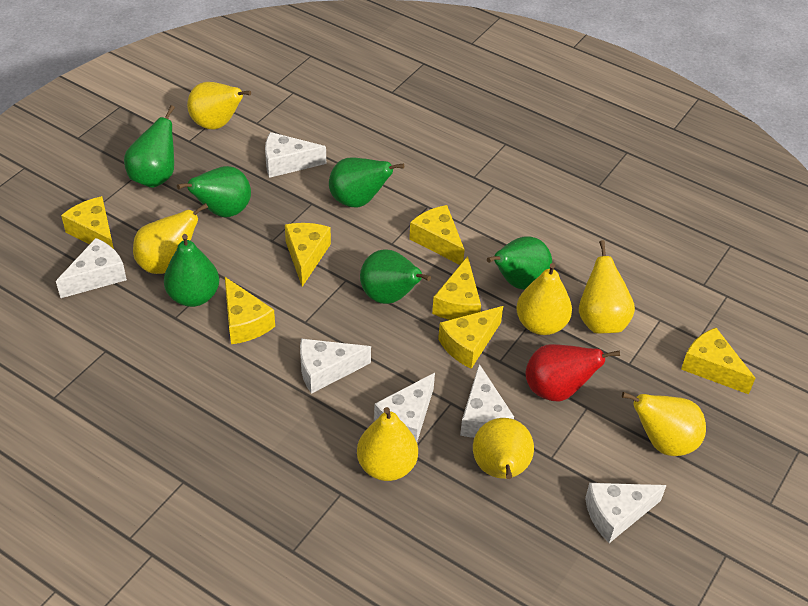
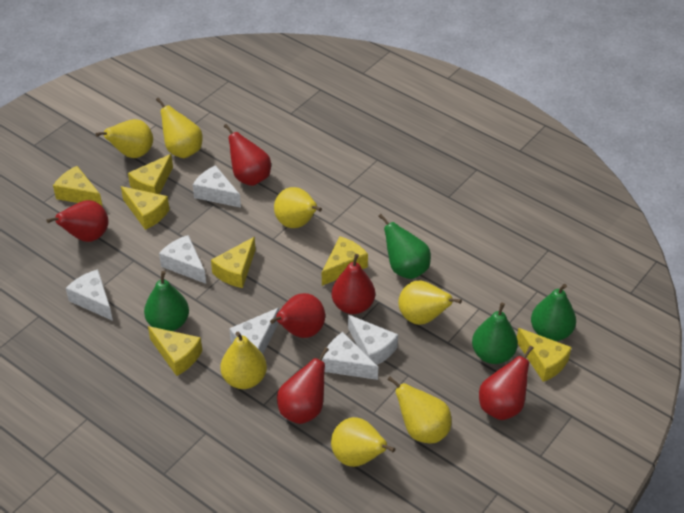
green pear: [124,105,175,188] [164,234,219,307] [177,166,251,217] [329,157,404,208] [360,249,431,304] [487,236,552,290] = 6 -> [144,271,189,331] [378,214,431,279] [472,303,518,364] [531,284,576,341] = 4
red pear: [525,344,620,402] = 1 -> [46,200,108,242] [224,124,271,186] [270,293,325,338] [277,347,329,424] [332,254,375,314] [479,345,533,420] = 6

